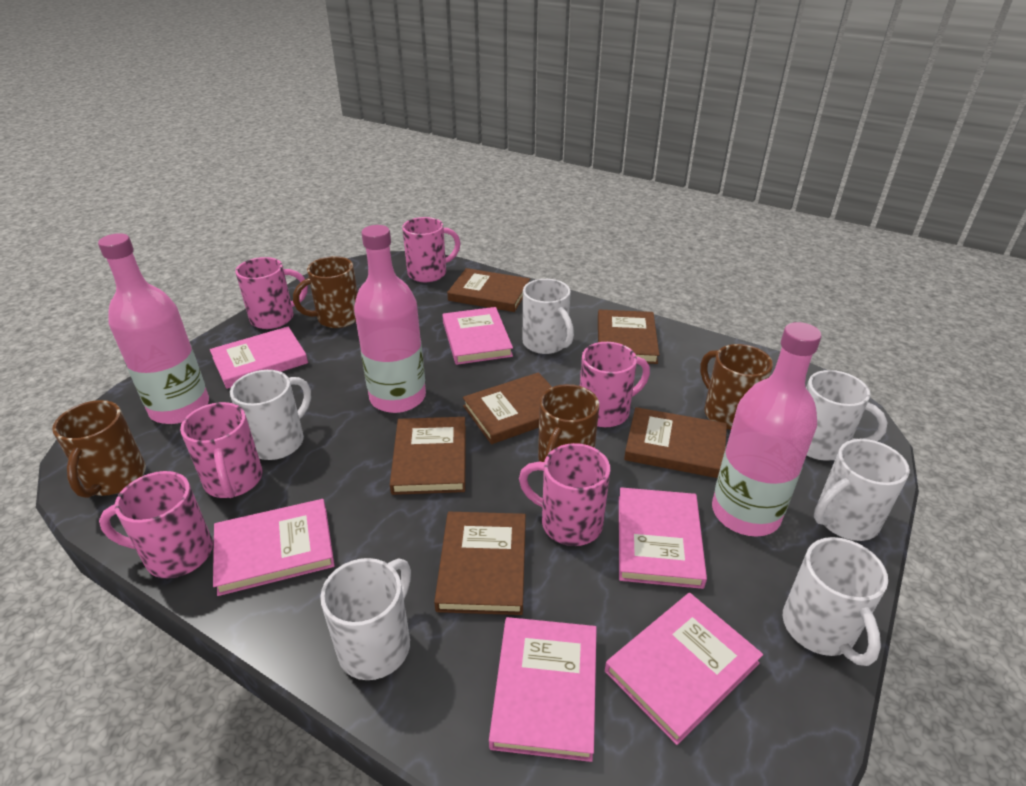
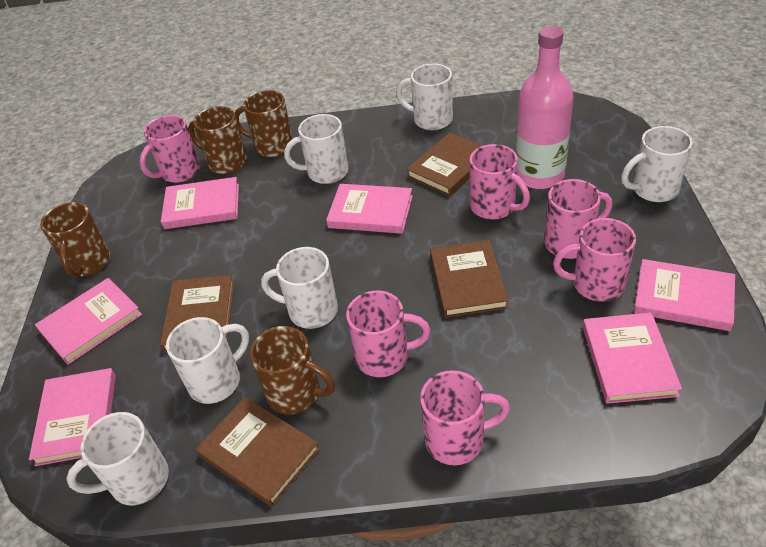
brown book: [390,417,466,495] [434,512,526,615] [447,268,530,312] [463,372,552,444] [598,310,659,364] [624,407,727,478] = 6 -> [160,275,234,353] [196,397,320,507] [407,132,483,196] [430,240,509,318] = 4
pink bottle: [98,233,209,424] [354,225,426,413] [712,322,821,537] = 3 -> [516,26,574,189] = 1

